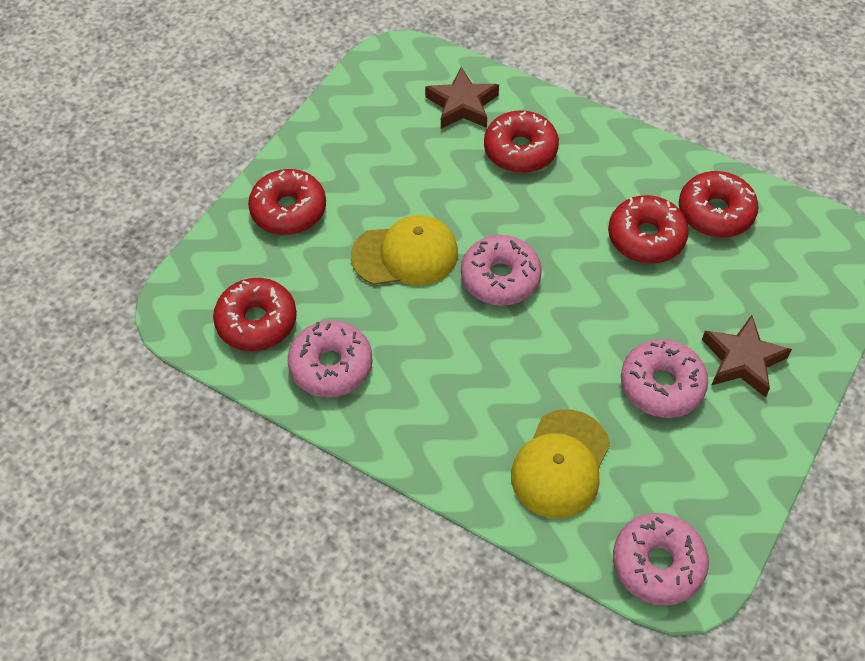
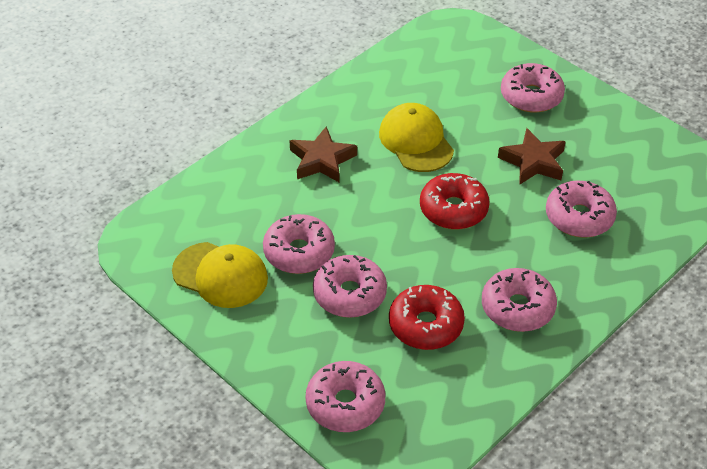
pink donut: [288,320,373,398] [461,235,542,306] [613,513,709,606] [621,339,708,418] = 4 -> [263,214,335,274] [305,361,385,432] [313,255,387,318] [482,268,557,332] [501,63,565,112] [546,181,617,238] = 6
red donut: [213,278,297,351] [248,169,326,235] [484,110,559,173] [608,195,689,264] [679,171,759,238] = 5 -> [389,285,465,350] [420,173,490,229] = 2

